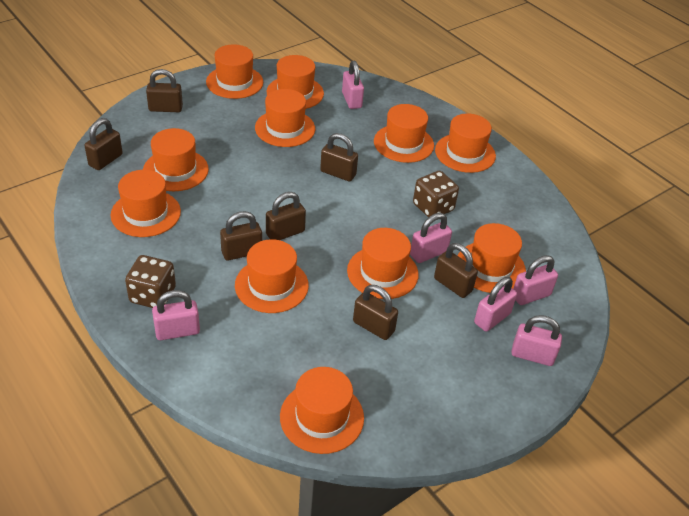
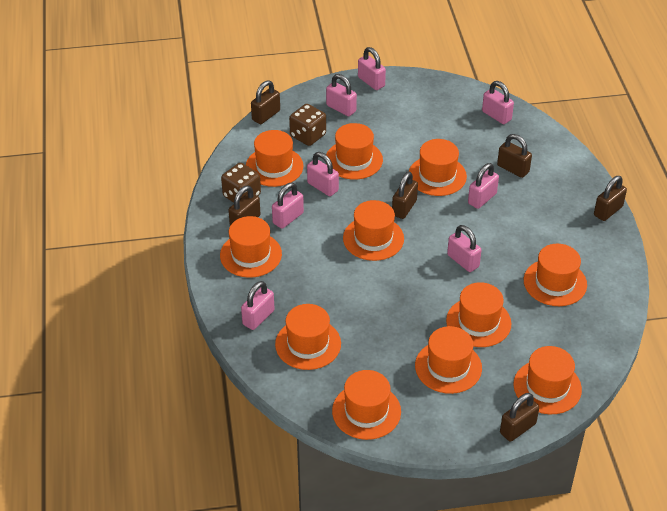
brown padlock: [84,118,123,170] [146,69,183,112] [220,211,262,261] [266,192,306,240] [320,133,358,181] [353,285,398,340] [434,243,478,298] = 7 -> [228,185,261,226] [251,80,280,124] [392,172,418,219] [497,134,532,178] [500,393,539,442] [594,176,627,221] = 6
pink padlock: [152,290,200,340] [342,61,364,109] [410,213,452,263] [474,277,517,332] [511,315,562,366] [513,255,558,305] = 6 -> [241,281,274,330] [272,183,304,229] [307,152,339,196] [326,74,357,116] [358,47,386,90] [447,225,482,272] [468,163,499,209] [482,81,514,124] = 8

